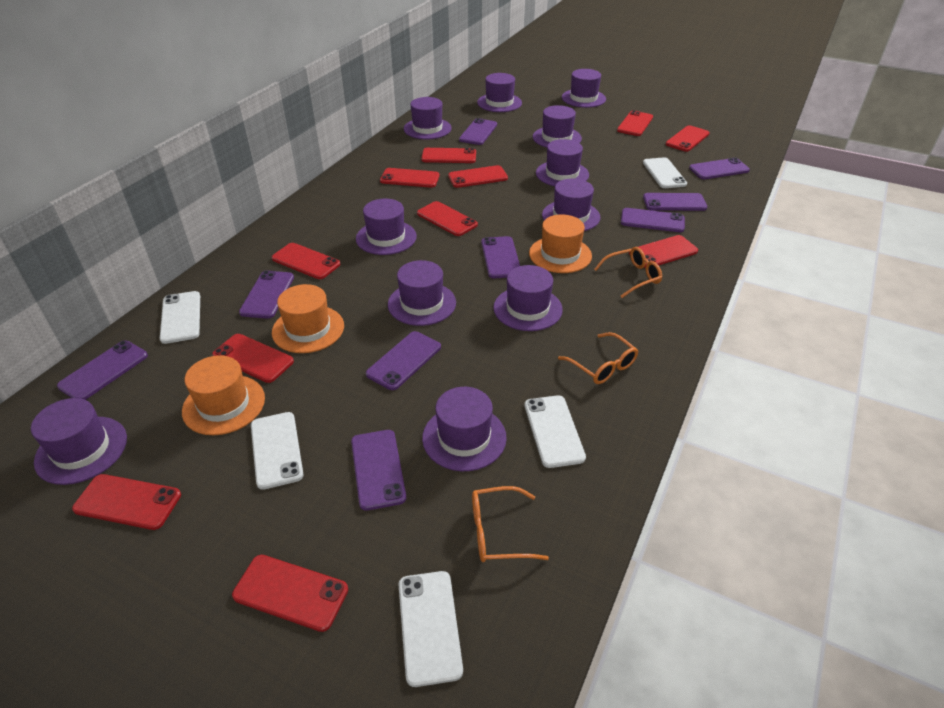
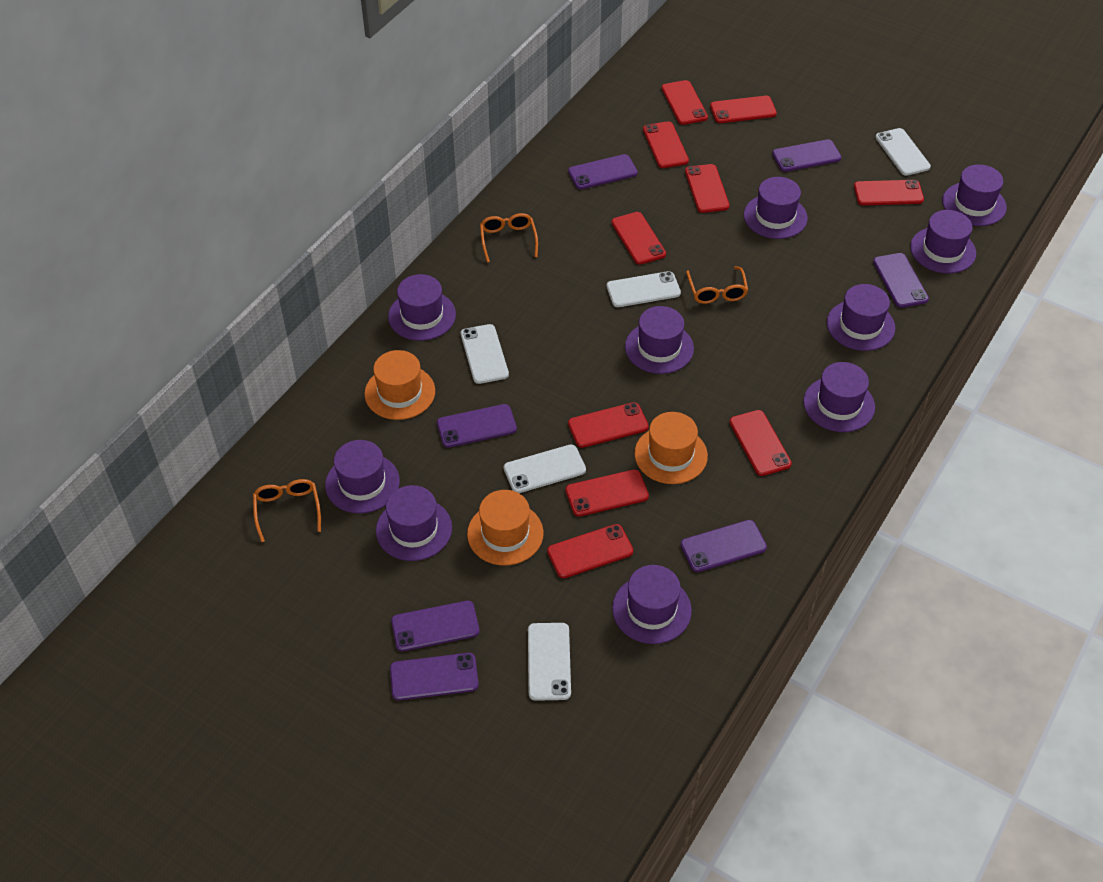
purple hat: [31,398,127,485] [356,199,417,255] [388,260,456,326] [404,97,452,139] [422,387,507,471] [477,73,522,112] [493,265,563,331] [533,105,582,148] [536,139,589,186] [542,179,601,231] [562,69,606,108] = 11 -> [325,440,400,514] [376,485,452,561] [388,274,456,341] [612,565,692,644] [625,306,694,374] [744,177,808,239] [803,362,875,432] [827,284,895,351] [910,210,976,273] [942,164,1007,226] = 10
purple phone: [57,341,148,400] [239,270,294,319] [351,430,406,511] [366,331,441,390] [459,118,497,145] [481,236,520,278] [621,208,685,232] [643,193,707,211] [689,158,750,179] = 9 -> [390,653,479,700] [391,601,479,651] [437,404,517,448] [568,154,638,189] [681,520,767,572] [772,139,841,172] [873,253,929,308] = 7
red phone: [72,474,181,530] [212,334,294,383] [232,555,348,632] [272,243,340,279] [380,168,440,188] [417,201,478,236] [421,148,476,163] [448,165,508,188] [617,110,653,136] [629,235,698,268] [666,125,710,152] = 11 -> [547,524,633,578] [565,470,649,517] [568,402,649,448] [611,212,666,264] [643,121,689,168] [661,80,708,125] [685,164,730,213] [710,96,777,123] [729,410,792,476] [854,180,924,205] = 10

